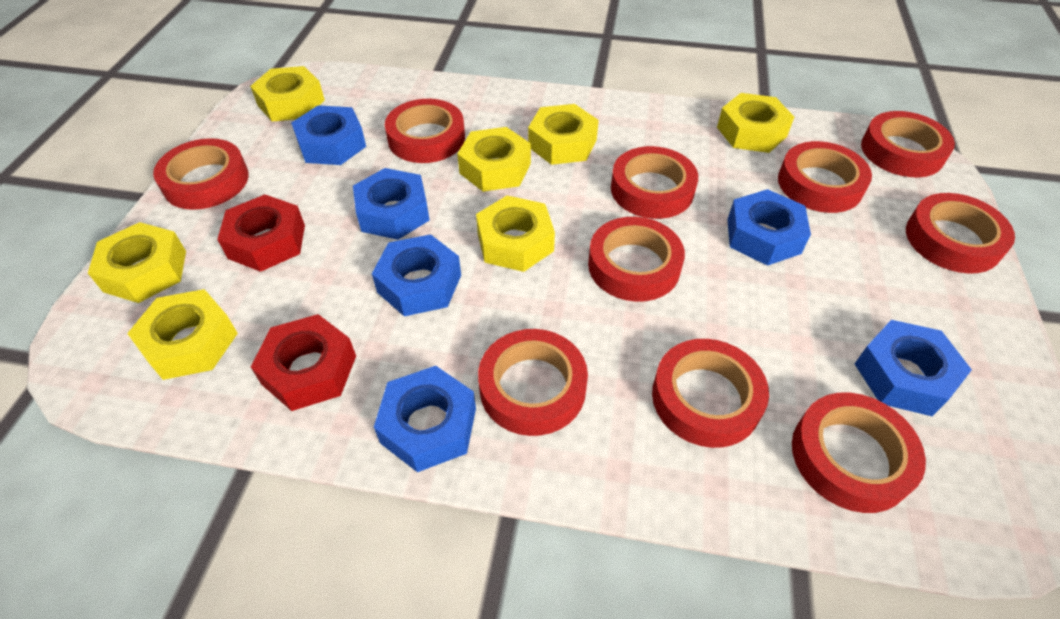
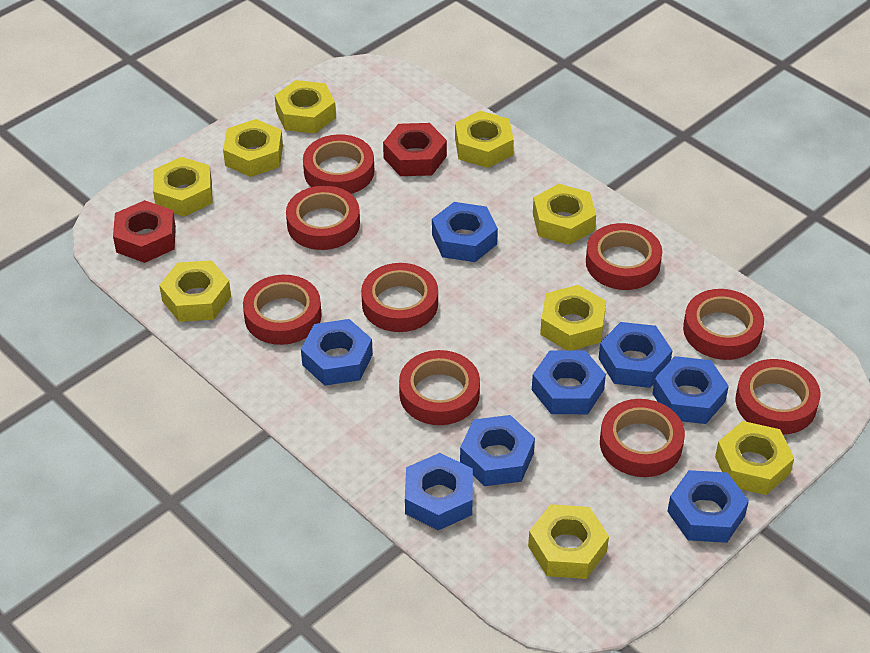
blue nut: [291,105,366,165] [353,168,430,240] [372,234,461,316] [374,366,476,472] [727,189,811,266] [855,320,972,416] = 6 -> [301,319,373,386] [405,453,473,530] [432,202,498,262] [460,415,535,486] [532,350,606,414] [598,322,672,388] [652,356,729,424] [667,470,749,543] = 8
red tape: [153,138,249,210] [385,99,465,163] [478,329,588,436] [588,217,685,302] [611,146,698,219] [652,339,769,448] [778,141,872,213] [792,393,926,513] [861,111,955,177] [906,193,1015,274] = 10 -> [243,275,322,345] [286,186,360,250] [303,134,374,194] [361,263,438,332] [399,350,480,425] [586,223,662,290] [600,399,685,477] [683,289,764,360] [735,359,820,435] = 9
yellow nut: [88,222,186,303] [127,289,238,380] [250,66,325,121] [457,127,531,192] [476,196,555,272] [528,104,599,165] [717,93,794,153] = 7 -> [153,157,213,217] [159,260,231,322] [223,119,283,177] [275,80,336,134] [455,111,514,168] [528,504,609,579] [533,184,596,245] [540,285,606,350] [715,421,794,495] = 9

